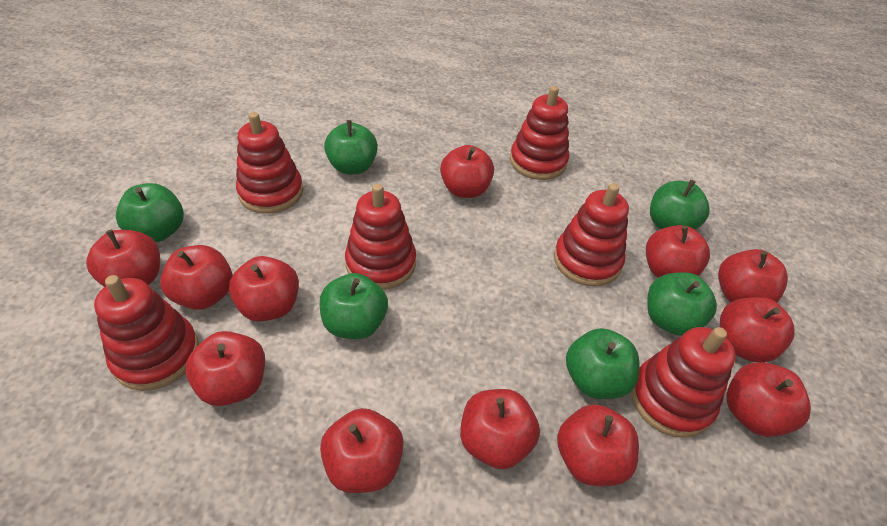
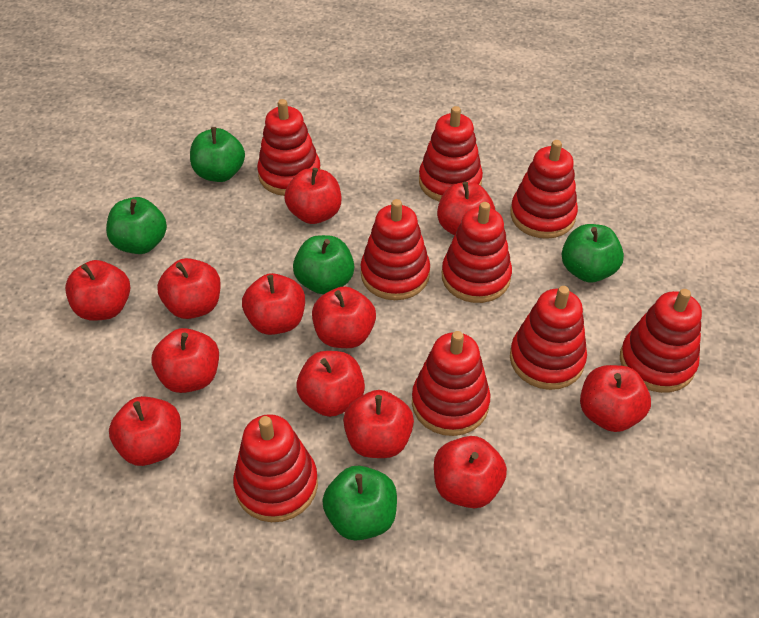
green apple: [116,183,184,242] [320,273,388,339] [324,120,378,175] [566,328,639,399] [647,272,717,336] [650,180,710,230] = 6 -> [106,197,167,254] [190,127,245,182] [293,235,354,294] [322,466,397,541] [562,224,624,282] = 5
red stacking toy: [94,275,199,391] [236,112,303,214] [345,184,416,290] [510,86,569,180] [554,183,629,287] [631,327,736,438] = 6 -> [233,414,318,522] [257,99,321,196] [361,199,430,300] [412,331,490,436] [419,106,483,202] [442,202,512,303] [510,140,578,239] [510,286,587,390] [620,289,702,393] = 9

